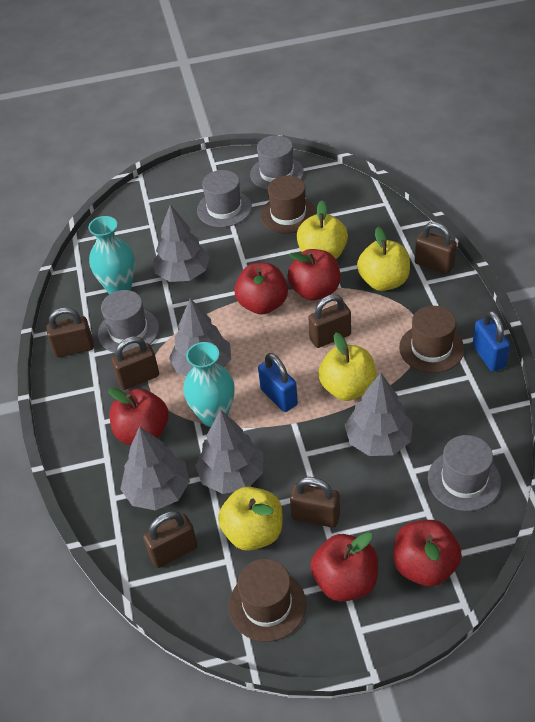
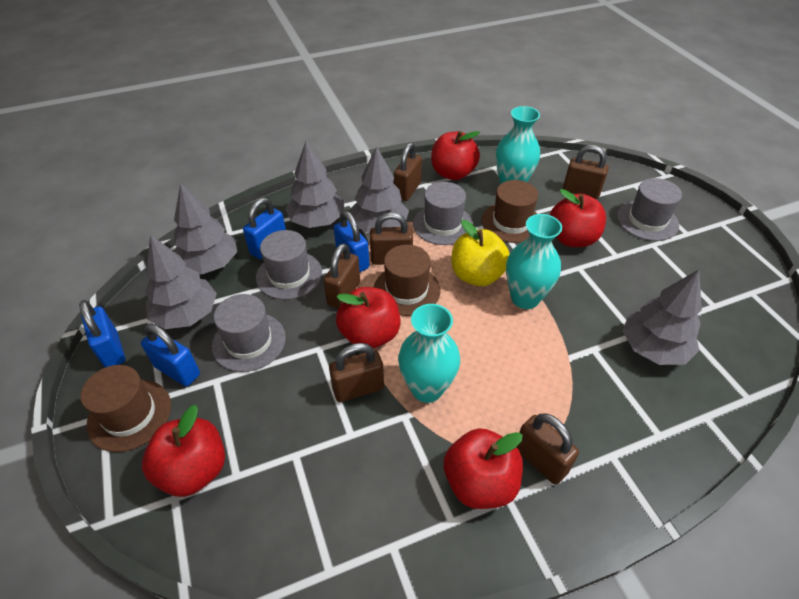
blue padlock: [258,353,298,412] [472,310,510,372] = 2 -> [79,300,125,368] [141,324,200,386] [243,198,286,259] [334,211,369,272] = 4
turquoise vase: [88,216,135,294] [183,342,235,427] = 2 -> [398,304,460,403] [496,106,540,184] [506,214,562,309] = 3
yellow apple: [218,487,282,551] [296,200,348,259] [318,333,377,401] [357,227,410,291] = 4 -> [451,220,510,286] = 1

